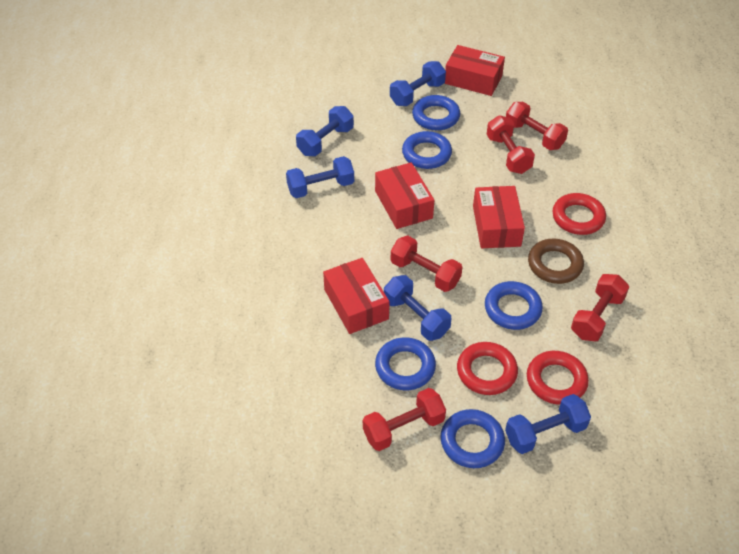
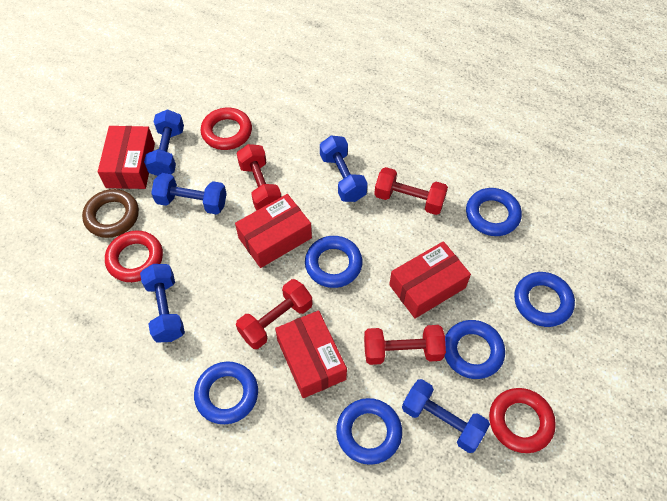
blue ring: [375,337,436,390] [402,131,452,169] [412,95,460,130] [440,409,505,468] [485,281,543,330] = 5 -> [194,362,258,424] [305,236,363,288] [336,398,402,465] [445,320,505,379] [466,188,522,236] [514,272,575,327] = 6
red dumbbell: [363,388,446,451] [390,236,463,292] [486,115,535,174] [506,102,568,150] [571,274,629,341] = 5 -> [236,279,313,349] [237,144,281,210] [364,325,446,365] [374,167,448,215] = 4

